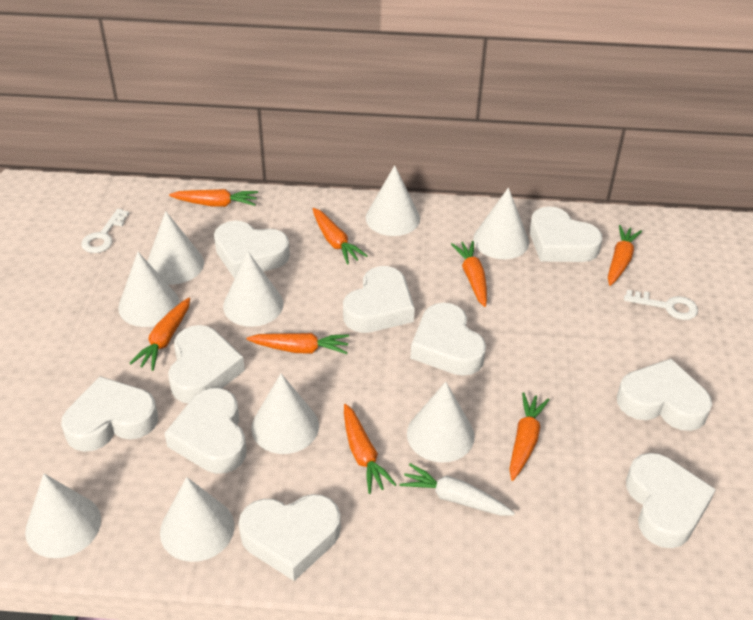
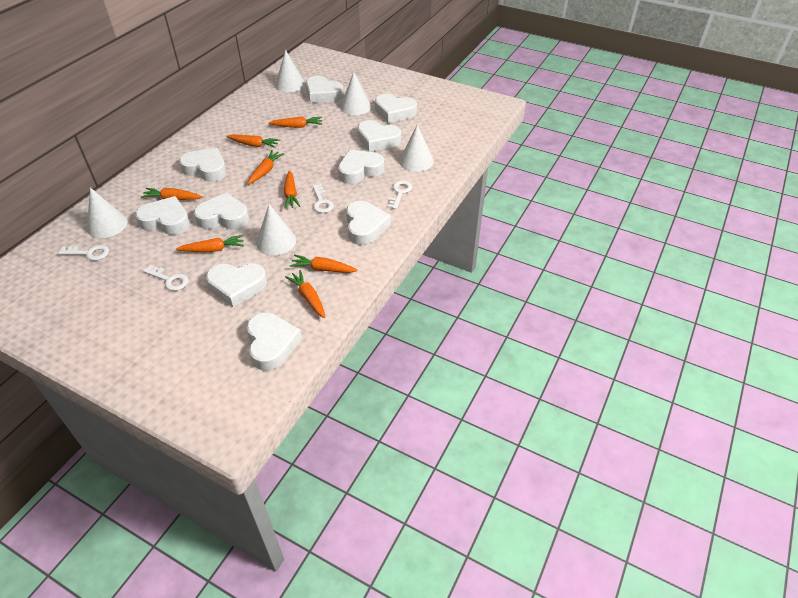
white carrot: [399,463,515,516] = 1 -> none = 0
white cone: [25,474,101,558] [118,252,180,327] [147,211,204,285] [160,477,234,562] [223,252,284,327] [251,374,319,454] [366,165,420,236] [407,382,475,463] [473,188,529,259] = 9 -> [87,187,127,238] [256,204,296,255] [275,50,305,92] [340,72,371,115] [399,124,434,172] = 5
white key: [81,209,129,253] [624,290,698,320] = 2 -> [58,245,109,261] [143,265,188,291] [313,184,334,213] [388,181,412,209] = 4

